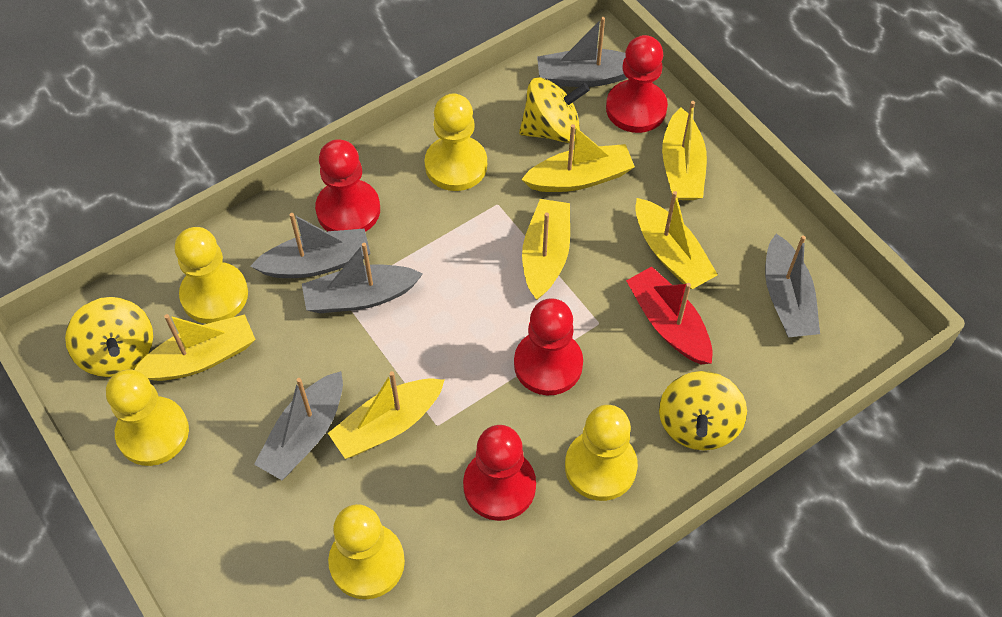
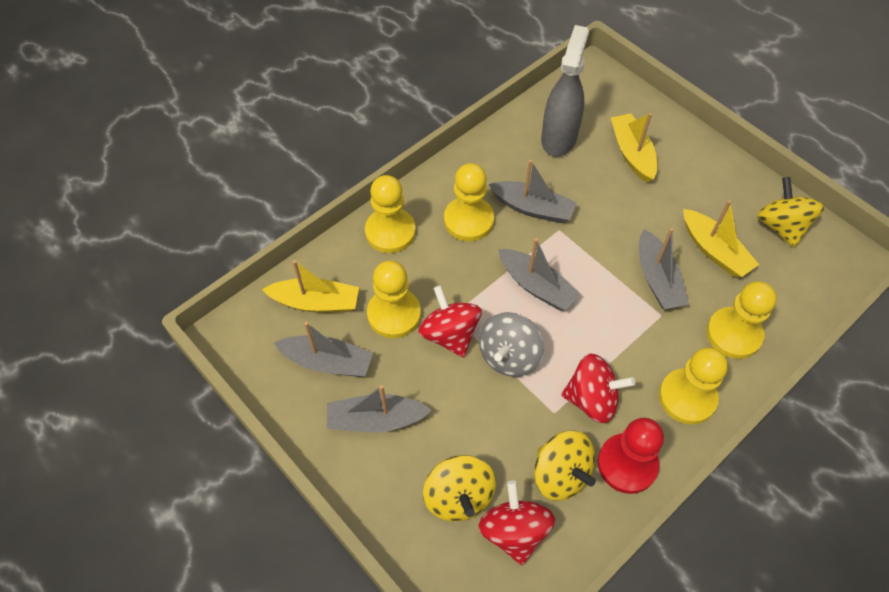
grey spinning top: none = 0 -> [479,312,544,377] = 1
grey spray bottle: none = 0 -> [541,25,589,157] = 1
red boat: [626,266,713,364] = 1 -> none = 0
red pawn: [315,139,380,232] [463,425,536,521] [514,298,583,395] [606,35,668,133] = 4 -> [598,418,664,494] = 1
red spinning top: none = 0 -> [419,285,481,358] [479,481,555,565] [561,354,635,423] = 3
yellow boat: [134,314,256,381] [328,371,444,459] [521,124,635,192] [522,199,570,300] [635,191,718,289] [662,101,707,200] = 6 -> [262,260,359,313] [611,113,657,182] [683,200,759,277] = 3

